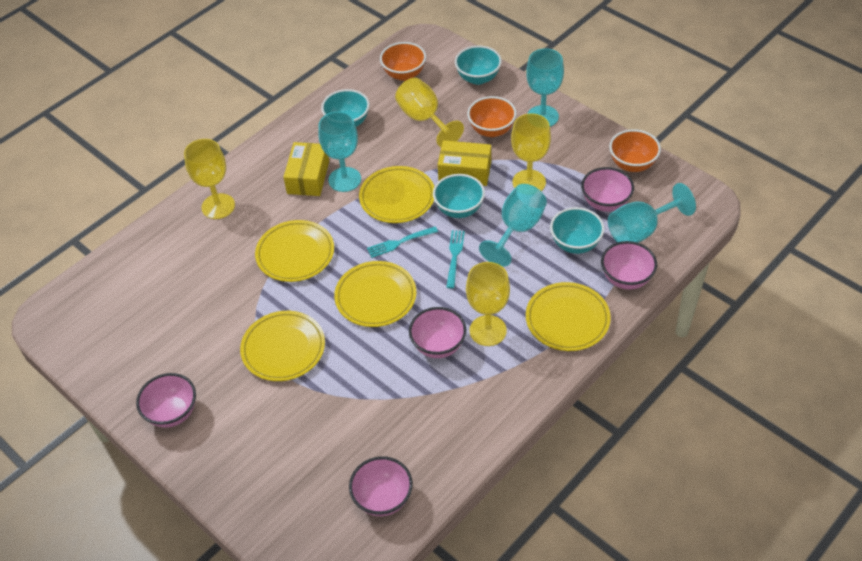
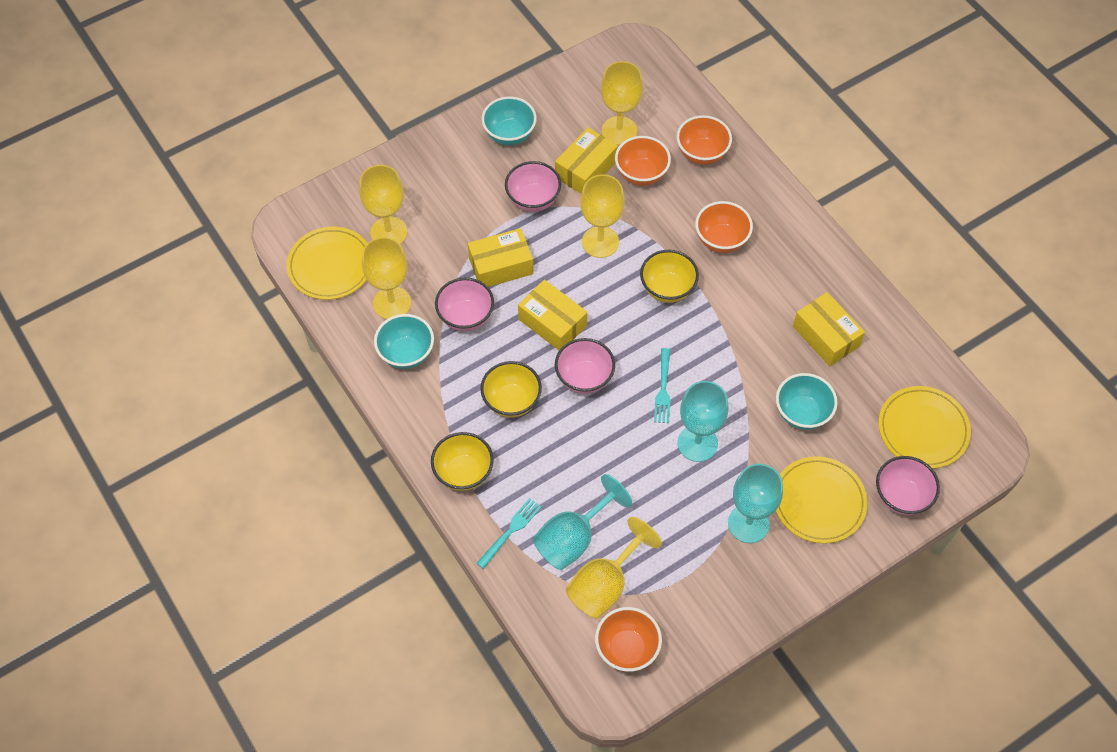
orange bowl: [380,42,426,81] [467,96,517,137] [609,129,661,172] = 3 -> [595,607,662,672] [615,136,671,186] [676,115,732,165] [695,201,753,253] = 4
pink bowl: [136,373,196,428] [349,456,413,516] [409,307,466,358] [581,167,634,212] [601,241,657,290] = 5 -> [435,277,494,331] [505,161,561,212] [555,338,615,394] [876,456,940,515] = 4
turquoise bowl: [321,89,370,127] [433,174,485,218] [455,46,502,85] [550,207,604,254] = 4 -> [374,314,434,369] [482,97,537,145] [776,373,838,430] = 3
turquoise goblet: [318,112,361,192] [479,184,547,267] [526,48,564,127] [608,183,696,243] = 4 -> [533,474,632,570] [678,381,728,462] [728,464,783,543] = 3
yellow bowl: none = 0 -> [431,432,494,491] [480,361,542,418] [640,250,699,303] = 3
yellow box: [283,142,329,196] [438,140,491,186] = 2 -> [468,228,534,287] [518,280,587,350] [555,127,618,194] [793,292,865,366] = 4
yellow goblet: [184,139,235,219] [395,78,464,147] [466,262,510,346] [511,113,551,191] = 4 -> [359,165,407,244] [362,237,411,319] [566,517,662,619] [580,174,625,258] [601,61,643,145] = 5
yellow plate: [240,311,325,381] [255,220,334,282] [334,261,416,327] [359,166,434,223] [526,282,611,351] = 5 -> [287,227,367,300] [776,456,868,544] [878,386,971,469] = 3

